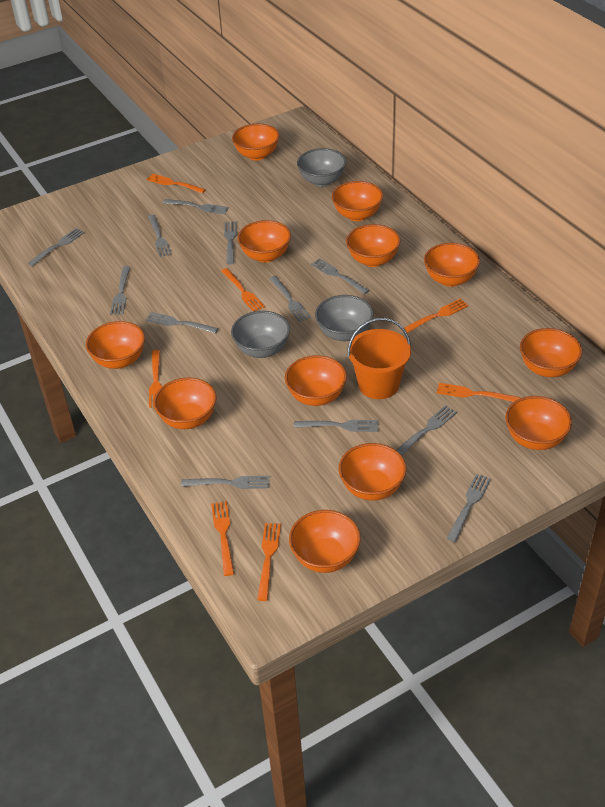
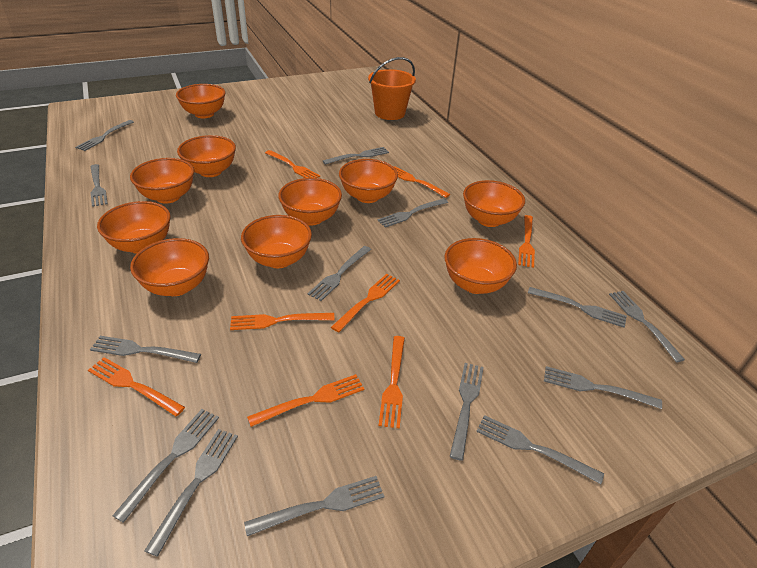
grey bowl: [231,311,290,358] [297,148,346,187] [315,295,374,341] = 3 -> none = 0
grey fork: [27,228,85,266] [110,266,130,315] [145,312,218,334] [148,215,172,257] [163,199,229,215] [181,476,270,489] [224,221,237,264] [269,276,311,322] [294,420,378,432] [311,258,369,294] [396,405,457,456] [446,473,491,542] = 12 -> [75,120,134,151] [90,164,108,207] [90,336,201,363] [112,409,219,523] [144,429,238,556] [244,476,384,536] [307,246,371,301] [323,147,389,165] [377,198,448,228] [450,363,484,461] [476,415,604,484] [528,287,627,328] [544,366,662,409] [609,291,685,362] = 14
orange bowl: [86,321,145,369] [153,377,216,429] [232,124,280,161] [237,220,291,263] [285,355,347,406] [289,510,361,573] [332,181,383,221] [339,443,406,501] [346,224,400,267] [424,243,480,287] [505,396,572,450] [520,328,582,377] = 12 -> [97,201,171,254] [130,158,194,204] [130,238,209,296] [176,84,226,118] [177,135,236,177] [241,215,312,268] [278,178,342,226] [339,159,398,203] [445,238,517,294] [463,180,525,227] = 10
orange fork: [146,174,206,193] [149,350,162,408] [211,501,234,576] [221,268,265,312] [257,523,281,601] [404,299,469,333] [437,383,521,402] = 7 -> [88,357,185,416] [230,313,335,330] [247,374,364,427] [265,150,320,178] [331,274,400,332] [379,336,405,429] [394,166,450,198] [518,215,535,268] = 8

